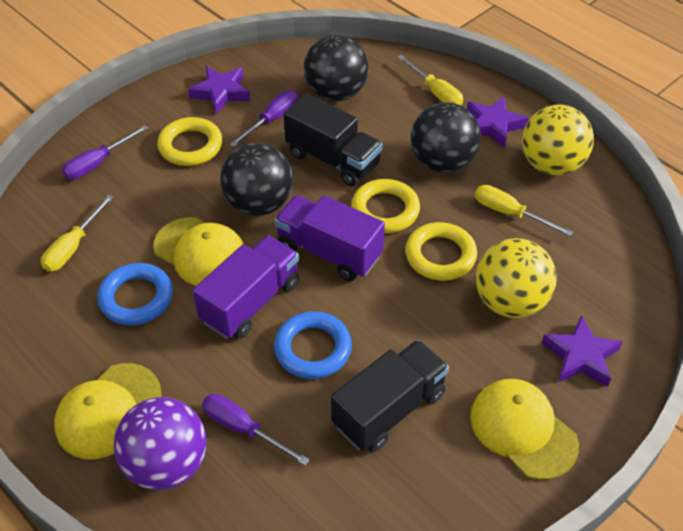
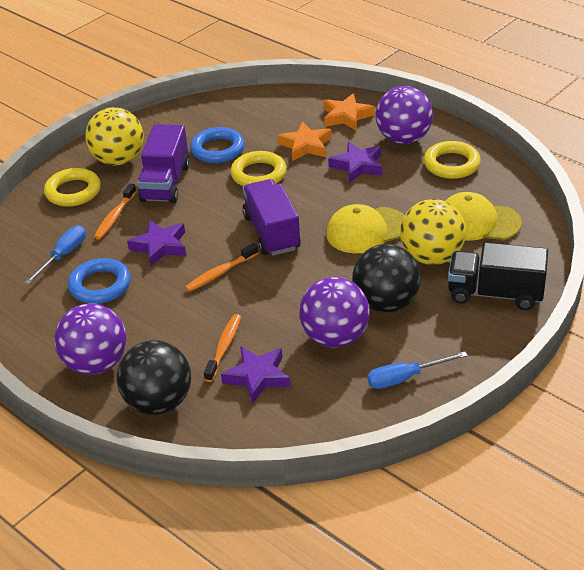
black ball: [220,143,293,216] [304,35,369,101] [411,102,481,173] = 3 -> [117,340,191,415] [352,244,421,313] = 2
black truck: [284,93,383,186] [331,340,449,452] = 2 -> [448,242,548,310] = 1
blue screwdriver: none = 0 -> [25,225,86,284] [367,352,468,389] = 2
orange star: none = 0 -> [278,122,332,161] [324,93,374,131] = 2
orange toothbrush: none = 0 -> [94,183,137,240] [185,243,259,292] [204,314,241,382] = 3
purple ball: [114,397,207,490] = 1 -> [54,303,127,375] [299,277,370,348] [376,86,433,144] = 3
purple screwdriver: [62,125,148,180] [202,394,310,466] [230,90,298,147] = 3 -> none = 0
yellow cap: [54,363,162,459] [153,217,244,286] [470,379,579,480] = 3 -> [326,204,405,253] [445,192,522,241] = 2
yellow screwdriver: [41,195,113,272] [397,55,463,105] [475,185,573,236] = 3 -> none = 0

